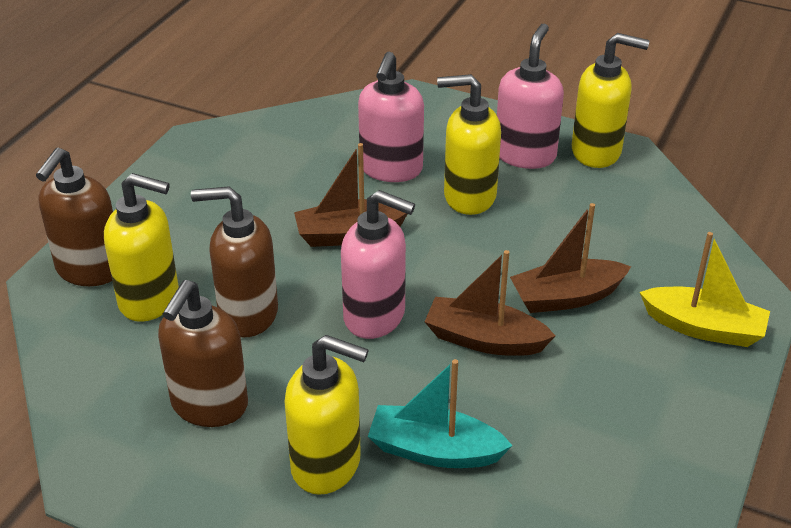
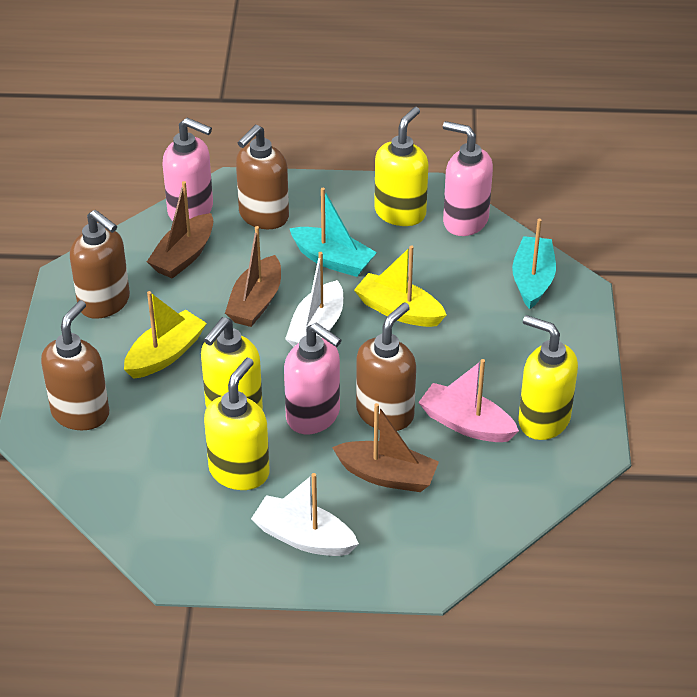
brown soap dispenser: [36,148,113,286] [158,280,248,427] [191,186,278,337] = 3 -> [41,300,109,430] [70,210,130,319] [236,125,289,229] [356,303,416,431] = 4
pink boat: none = 0 -> [418,359,519,442] = 1
turquoise boat: [368,359,513,468] = 1 -> [289,188,377,277] [512,219,556,309] = 2
white boat: none = 0 -> [251,473,359,556] [285,252,343,347] = 2
yellow boat: [640,232,770,347] = 1 -> [124,291,207,379] [354,245,446,327] = 2

